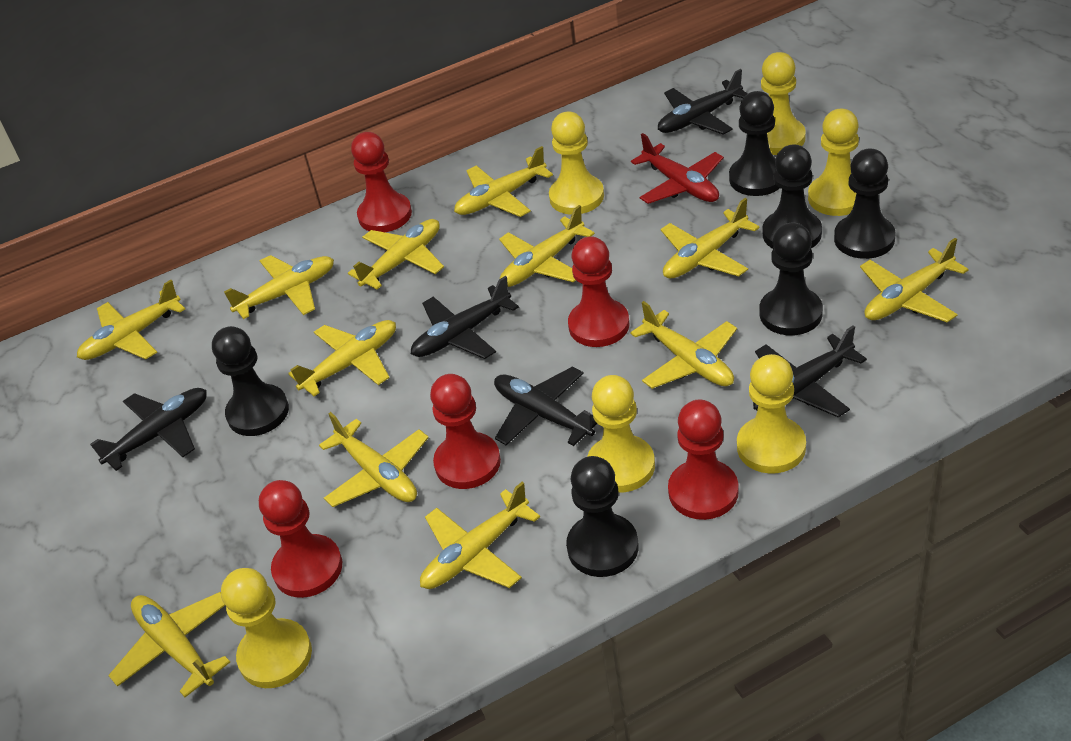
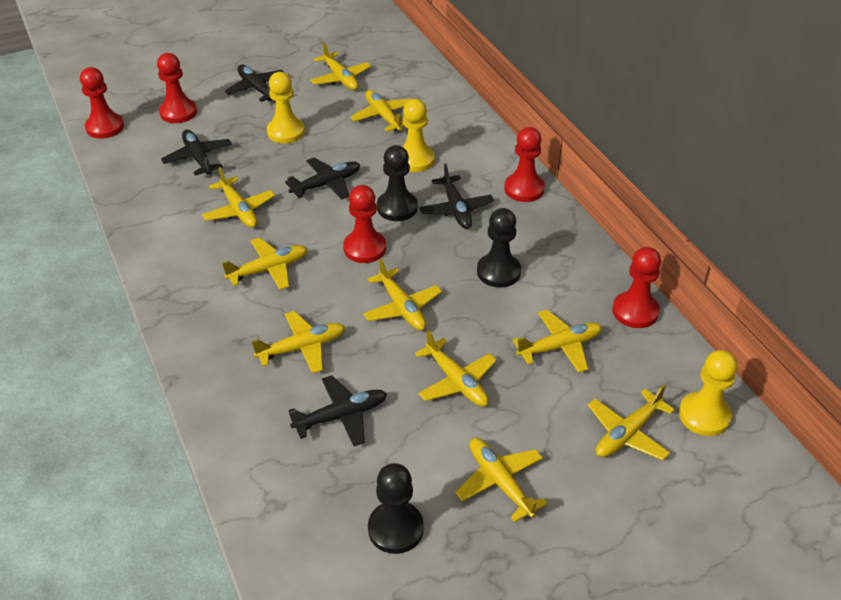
black pawn: [212,326,289,436] [566,456,639,577] [729,91,780,196] [759,223,823,335] [763,145,822,249] [834,149,896,259] = 6 -> [368,463,424,554] [377,145,418,221] [477,208,521,287] = 3
red plane: [631,133,724,204] = 1 -> none = 0
yellow pawn: [221,568,312,688] [549,112,604,215] [587,375,655,493] [737,354,806,474] [761,52,806,155] [808,109,859,216] = 6 -> [267,72,305,143] [403,99,435,172] [679,350,737,436] = 3
yellow plane: [77,280,185,360] [108,592,230,697] [224,255,334,319] [288,320,396,396] [319,412,429,507] [348,219,444,289] [420,482,540,589] [454,146,553,217] [499,205,595,287] [630,301,737,389] [661,198,760,279] [860,238,969,323] = 12 -> [202,167,275,228] [222,237,308,290] [251,311,345,374] [310,42,371,90] [350,90,411,131] [363,259,442,331] [415,330,497,407] [455,438,548,522] [513,310,602,373] [588,384,675,460] = 10

